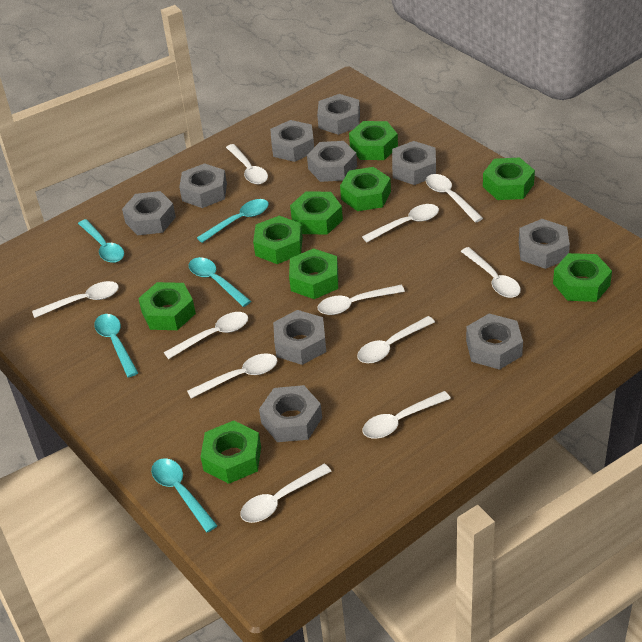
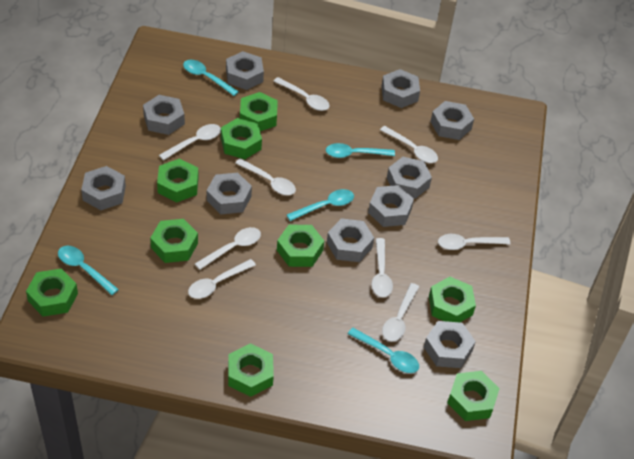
white spoon: [32,281,119,318] [164,312,248,359] [187,353,278,399] [226,144,268,184] [240,464,332,523] [317,285,405,315] [357,316,435,363] [362,204,439,242] [362,391,451,438] [426,174,483,223] [461,247,521,298] = 11 -> [159,124,221,161] [188,259,256,299] [195,227,261,270] [235,158,296,195] [273,77,330,111] [372,238,393,297] [380,126,438,163] [382,283,419,341] [438,234,510,250] = 9

